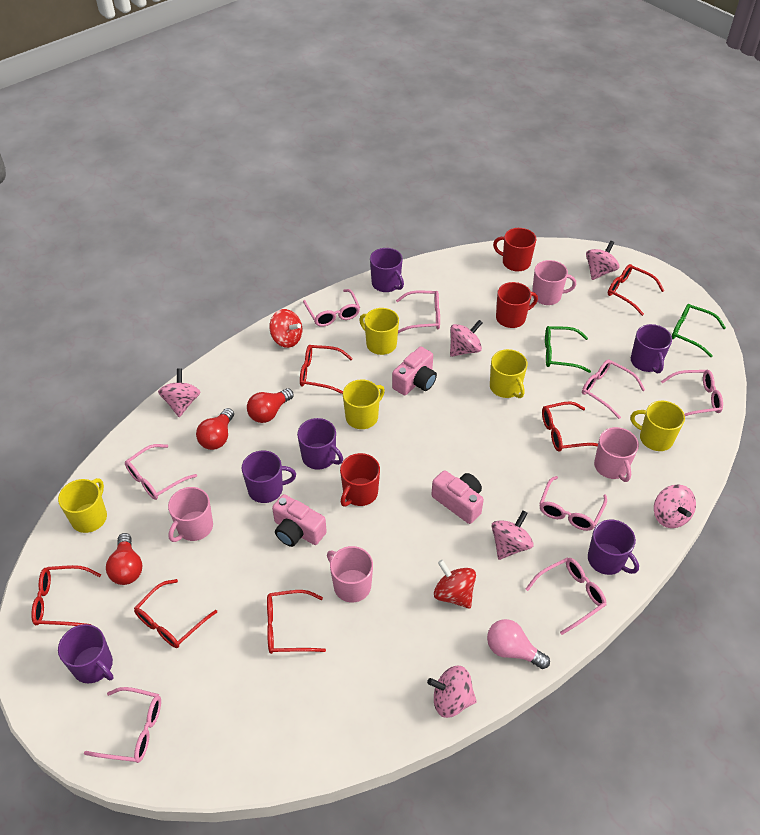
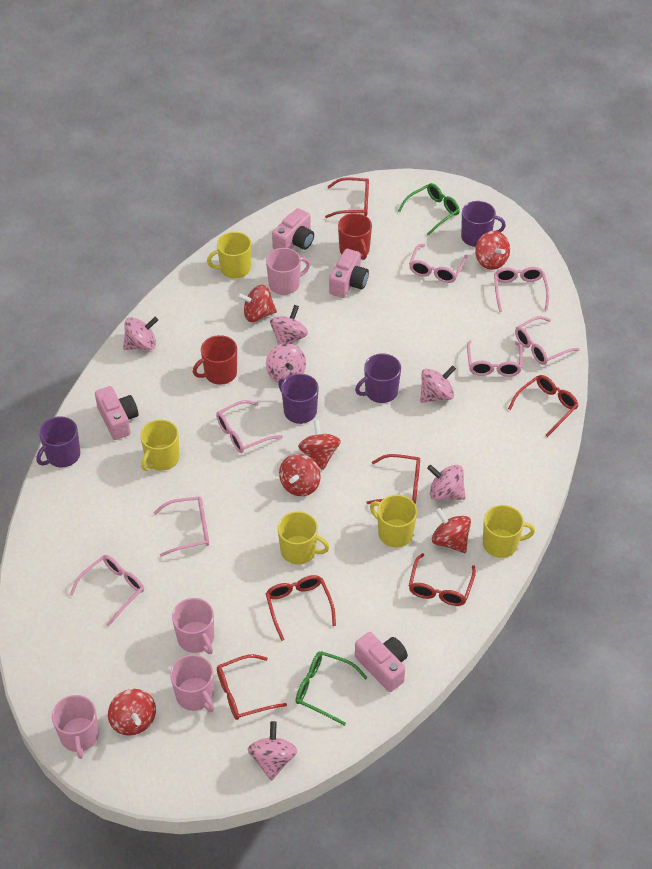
pink camera: [272,494,327,547] [392,347,437,396] [431,470,484,524] = 3 -> [95,386,139,440] [272,208,314,250] [329,249,369,298] [355,632,408,692] = 4
pink glasses: [84,687,161,763] [125,444,197,500] [303,289,360,327] [396,291,440,333] [526,558,607,635] [539,476,607,531] [582,360,645,419] [661,370,723,416] = 8 -> [70,555,144,627] [153,496,209,557] [216,400,283,453] [409,244,467,283] [467,340,523,377] [494,267,549,312] [515,316,580,365] = 7
pink light bulb: [487,619,550,669] = 1 -> none = 0
purple mug: [58,624,114,683] [242,450,296,503] [297,418,343,470] [370,248,404,292] [588,520,639,575] [631,324,672,374] = 6 -> [37,416,80,467] [278,374,319,424] [355,353,401,403] [461,201,506,247] = 4
red light bulb: [106,533,142,585] [196,408,234,450] [247,388,294,423] = 3 -> none = 0
red mug: [340,453,380,507] [493,228,536,271] [496,282,538,328] = 3 -> [193,335,237,385] [338,213,372,260] = 2
red spinning top: [269,309,302,348] [434,560,476,609] = 2 -> [108,689,156,736] [237,285,277,322] [279,454,321,496] [298,419,341,470] [432,508,471,553] [475,231,510,270] = 6

